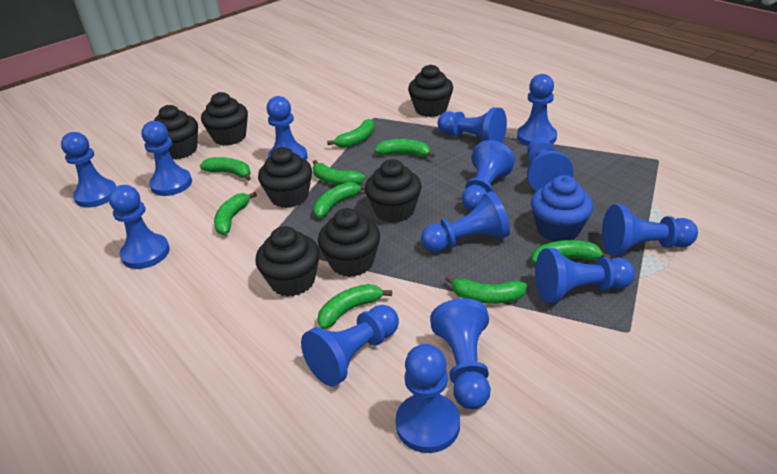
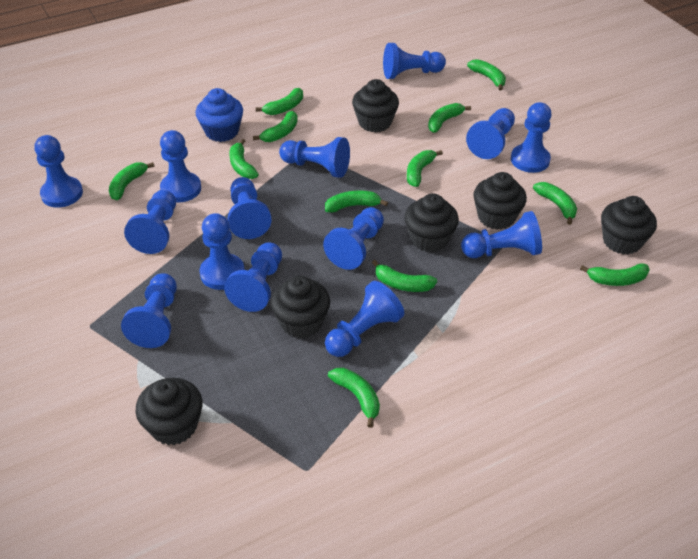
black cupcake: [154,105,198,159] [201,92,248,146] [255,226,320,297] [258,147,312,208] [318,208,380,277] [365,159,421,223] [408,64,453,117] = 7 -> [136,378,203,445] [271,276,330,338] [352,79,399,132] [404,193,459,252] [473,172,527,230] [601,196,657,254] = 6
green banana: [200,157,251,181] [214,192,257,235] [313,160,365,185] [313,182,365,218] [318,284,392,329] [327,119,375,148] [375,139,435,158] [445,275,527,304] [532,240,612,264] = 9 -> [109,162,155,200] [229,139,259,179] [253,111,298,142] [256,88,303,115] [325,190,388,213] [328,368,380,428] [372,260,437,292] [407,150,443,187] [428,103,471,133] [467,59,506,90] [533,182,577,225] [580,263,650,286] = 12

